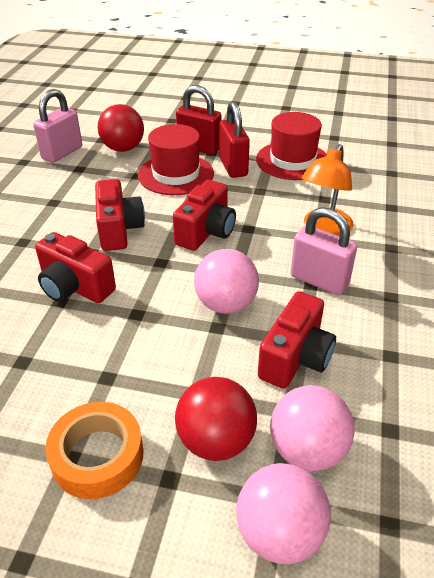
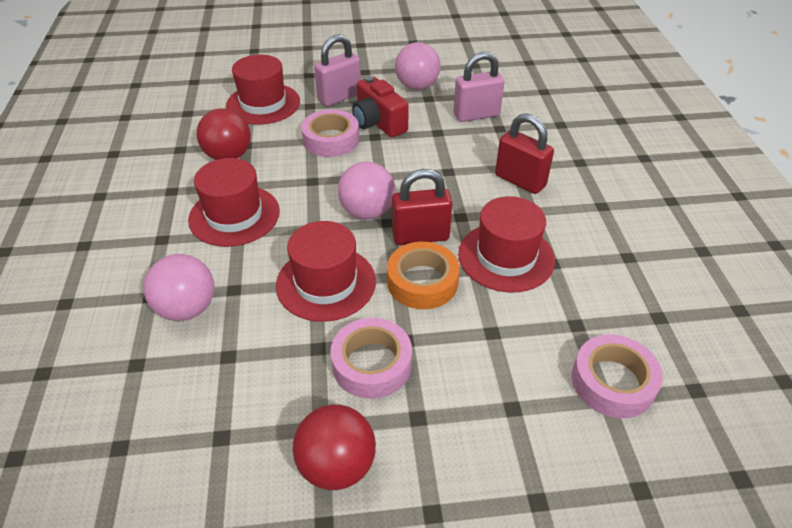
orange lamp: [302,144,354,237] = 1 -> none = 0
pink tape: none = 0 -> [301,109,359,157] [330,318,412,399] [572,334,663,418] = 3
red camera: [35,232,116,303] [95,179,145,251] [173,180,236,251] [258,291,336,389] = 4 -> [352,76,409,137] = 1
red hat: [138,124,214,195] [256,112,327,180] = 2 -> [188,158,280,247] [226,55,300,125] [276,221,376,322] [458,196,555,293] = 4

